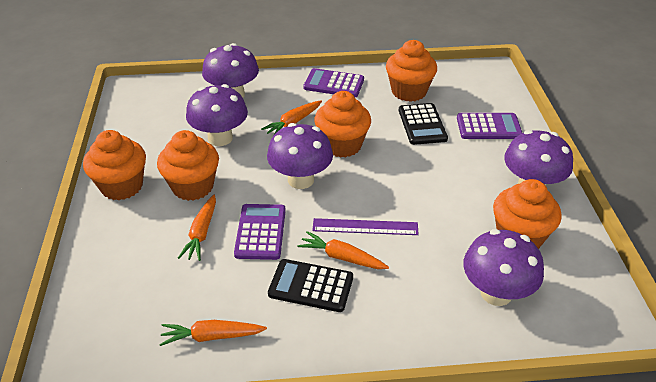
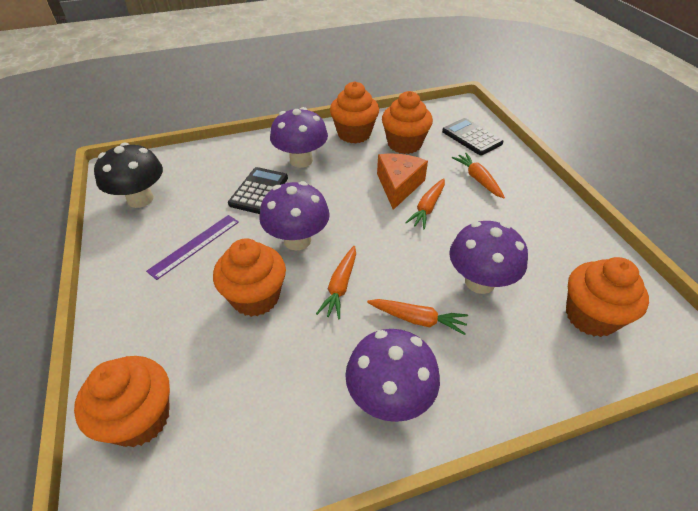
black mushroom: none = 0 -> [94,143,163,208] = 1
orange cheese: none = 0 -> [377,154,428,210] = 1
purple calculator: [234,204,286,260] [303,68,364,97] [457,113,522,139] = 3 -> none = 0
purple mushroom: [186,84,248,146] [202,43,259,98] [267,123,333,189] [463,229,544,306] [504,130,573,186] = 5 -> [259,181,330,251] [270,107,328,168] [345,329,440,422] [449,221,528,294] = 4

